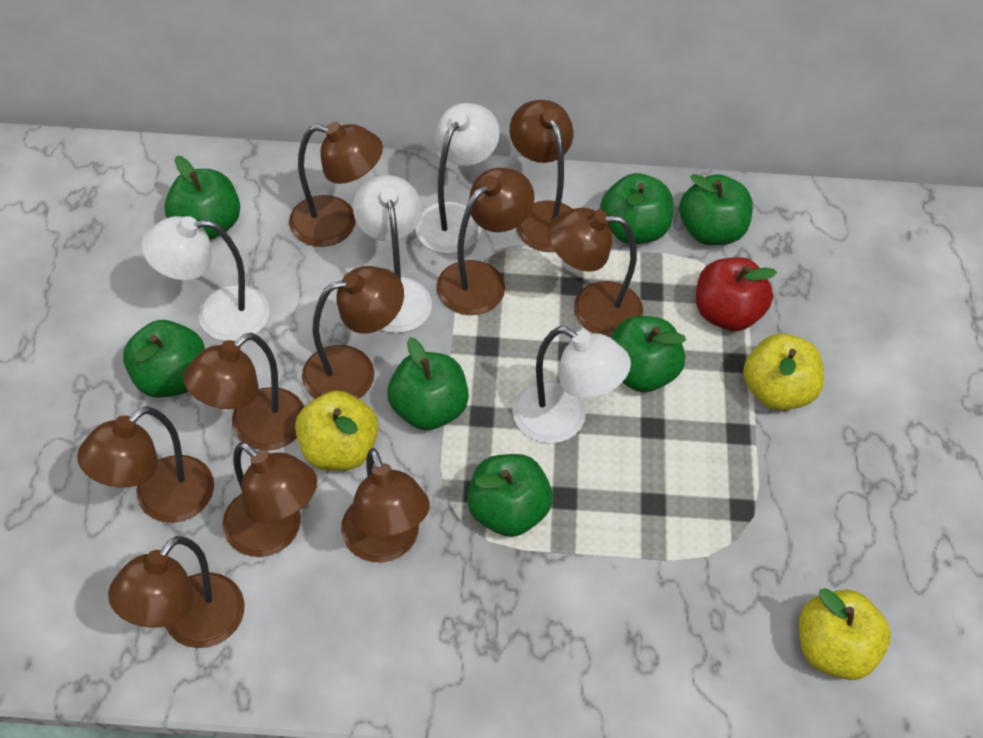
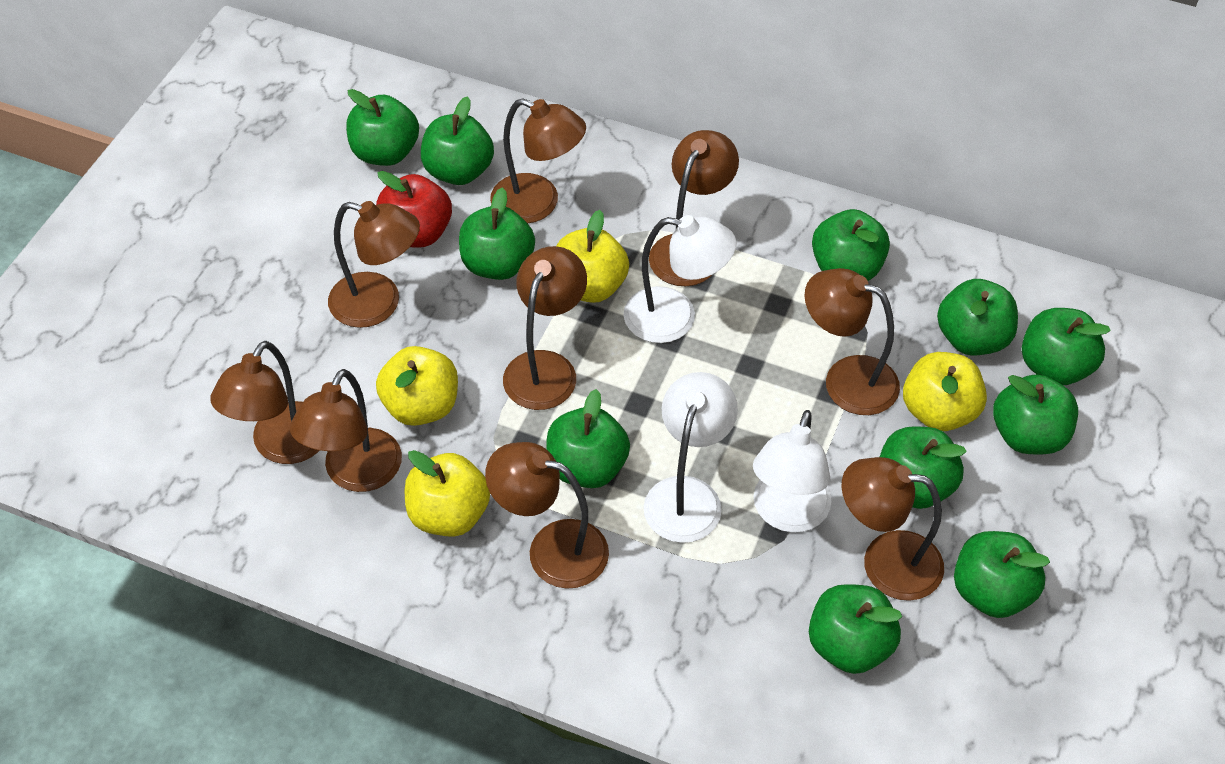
brown lamp: [77,406,214,523] [108,536,245,648] [183,333,304,450] [222,442,317,557] [289,122,383,247] [302,266,404,399] [341,448,430,562] [436,168,534,315] [510,100,573,252] [548,208,643,337] = 10 -> [210,341,320,464] [290,369,402,492] [328,201,420,328] [485,442,609,589] [490,98,586,223] [503,246,587,410] [649,130,739,286] [805,268,900,415] [842,457,944,601] = 9
green apple: [123,320,205,398] [165,156,240,240] [387,337,469,430] [467,454,553,537] [600,173,673,244] [611,316,686,392] [679,174,753,245] = 7 -> [346,89,419,166] [421,96,494,185] [459,187,535,280] [546,389,630,488] [809,584,902,674] [812,209,890,281] [880,426,967,509] [937,279,1018,355] [954,531,1050,618] [993,374,1078,454] [1022,308,1111,385] = 11
white lamp: [141,216,269,342] [353,175,432,333] [415,103,500,254] [512,326,631,444] = 4 -> [624,215,736,343] [644,372,738,543] [753,410,831,533] = 3
yellow apple: [295,391,379,471] [743,334,824,411] [799,588,891,680] = 3 -> [376,346,458,426] [405,450,490,537] [557,210,629,303] [903,352,987,431] = 4

